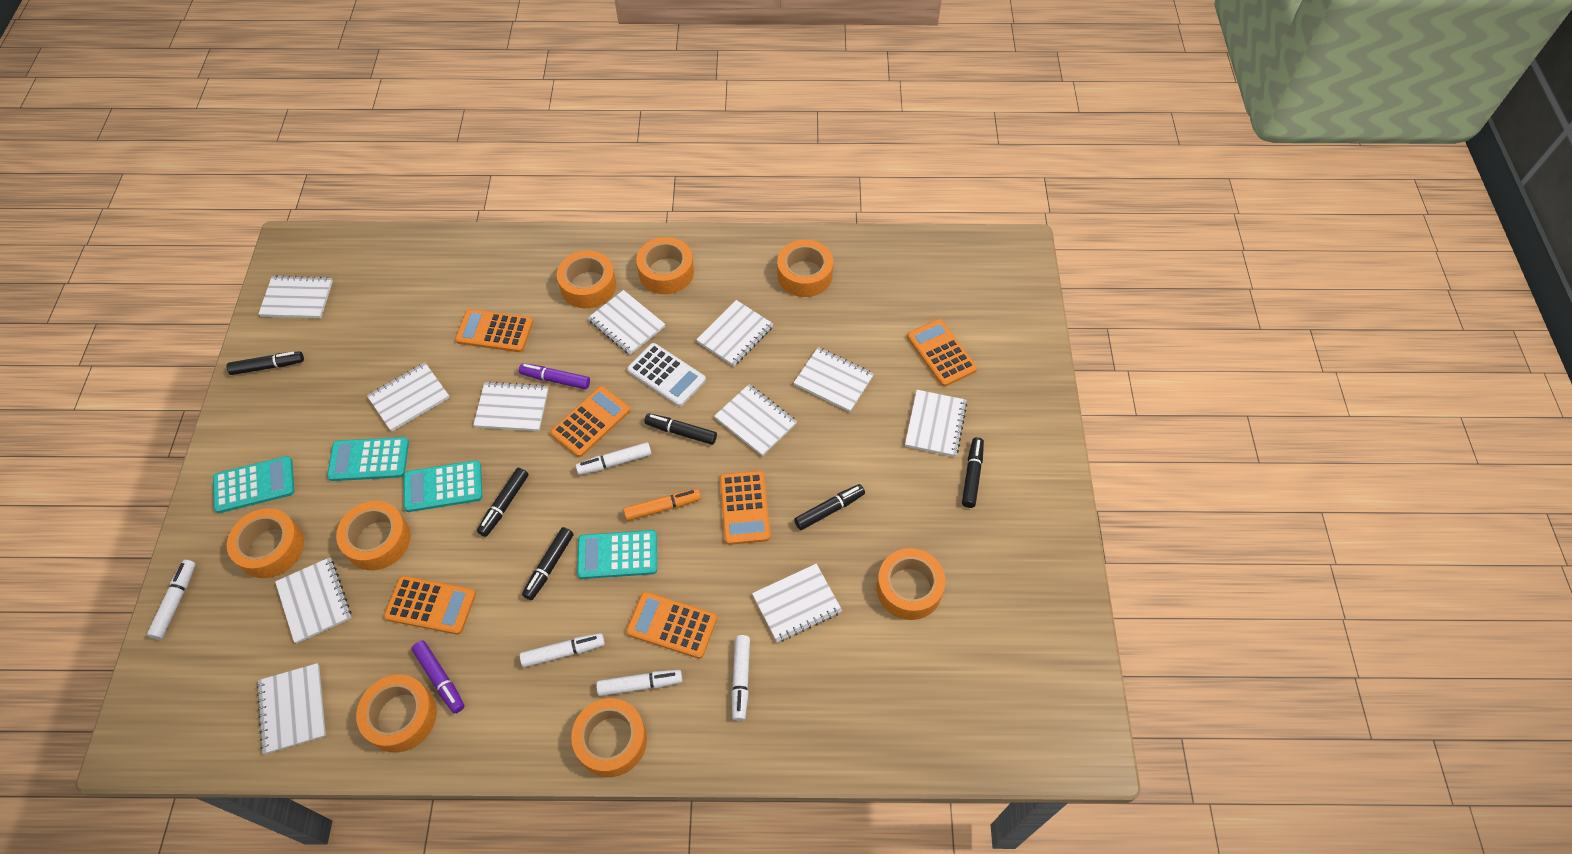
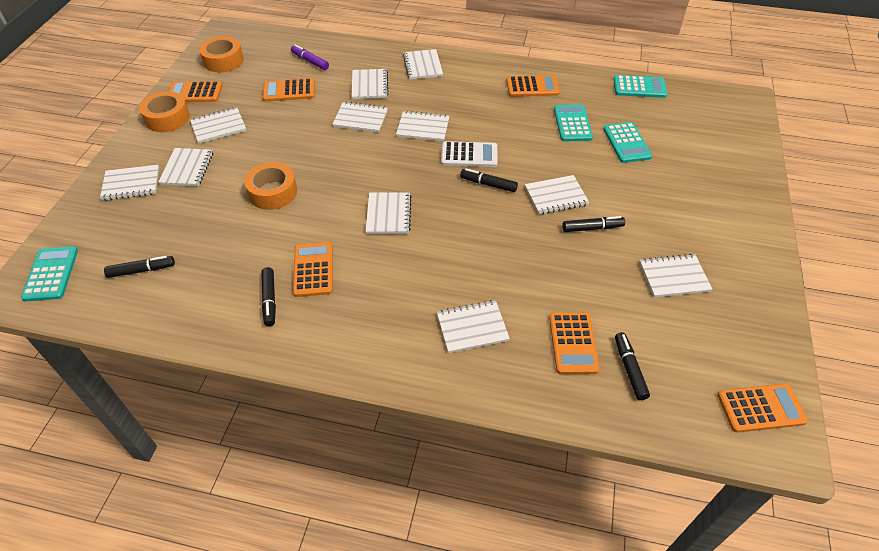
black marker: [227,351,304,375] [477,468,528,537] [522,527,574,600] [644,413,717,445] [794,484,865,530] [962,437,984,508] = 6 -> [104,256,175,278] [261,267,276,326] [460,168,518,192] [562,216,625,232] [615,332,650,400] = 5
orange marker: [623,489,701,521] = 1 -> none = 0
orange tape: [227,508,304,578] [336,501,410,570] [356,675,437,752] [557,251,616,308] [571,698,647,777] [636,237,694,294] [777,240,833,297] [877,548,945,620] = 8 -> [139,91,190,132] [199,36,244,72] [244,162,297,210] = 3
purple marker: [411,641,465,713] [519,363,590,389] = 2 -> [291,44,329,70] = 1
white marker: [147,560,195,639] [520,633,605,667] [576,442,651,475] [596,670,682,696] [732,635,750,721] = 5 -> none = 0

